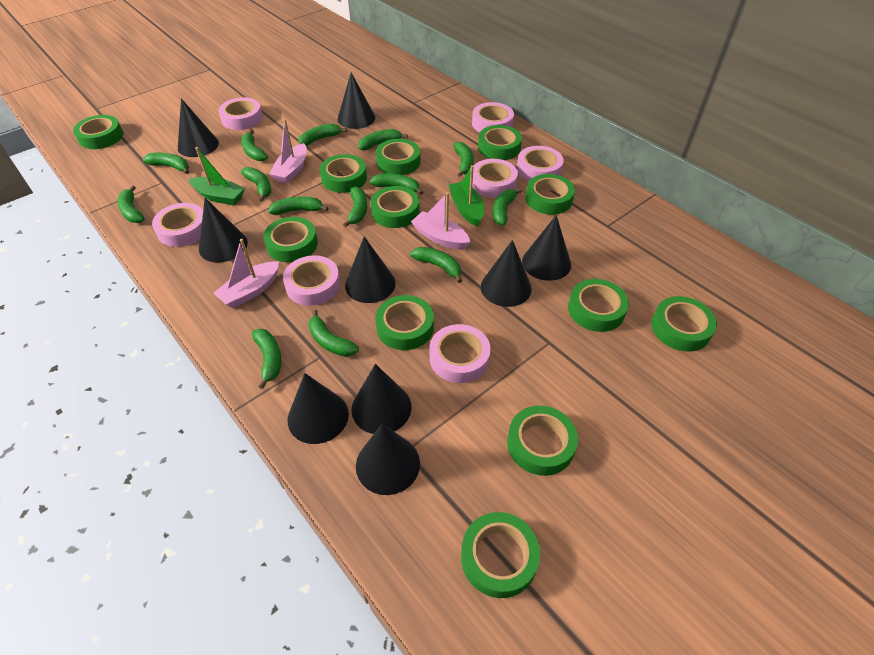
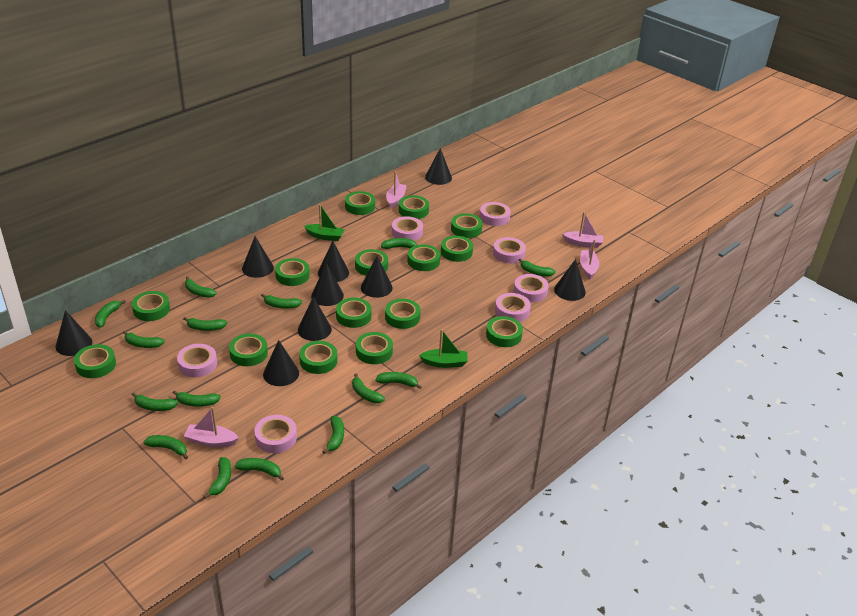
green banana: [118,186,144,223] [143,153,189,174] [241,130,268,161] [241,167,271,202] [252,329,281,389] [268,196,328,215] [298,124,347,146] [308,310,359,357] [343,187,367,227] [358,129,408,150] [369,173,423,195] [410,247,462,283] [453,142,474,177] [493,188,522,226] = 14 -> [95,300,126,327] [123,331,165,348] [132,392,178,411] [143,435,188,459] [173,390,221,407] [183,317,227,331] [185,276,217,298] [204,457,231,499] [235,458,284,481] [261,294,302,309] [322,416,344,454] [352,373,385,403] [375,372,422,389] [381,238,417,249] [519,258,556,277] = 15
green tape: [73,115,123,149] [263,217,318,262] [320,154,367,193] [370,186,420,228] [375,295,434,350] [376,139,420,175] [461,512,540,598] [478,125,522,160] [507,406,578,476] [525,174,575,215] [568,279,629,332] [651,296,717,352] = 12 -> [74,344,116,378] [132,291,170,321] [229,333,268,366] [275,258,310,286] [299,341,337,374] [336,298,372,328] [345,191,375,215] [355,249,388,276] [356,332,393,364] [385,299,421,329] [399,195,429,219] [407,244,440,271] [441,236,473,262] [451,213,483,238] [486,316,523,347] = 15
pink boat: [214,239,279,308] [269,119,307,184] [411,192,470,250] = 3 -> [184,407,239,447] [386,171,407,208] [563,212,603,248] [580,239,599,279] = 4

